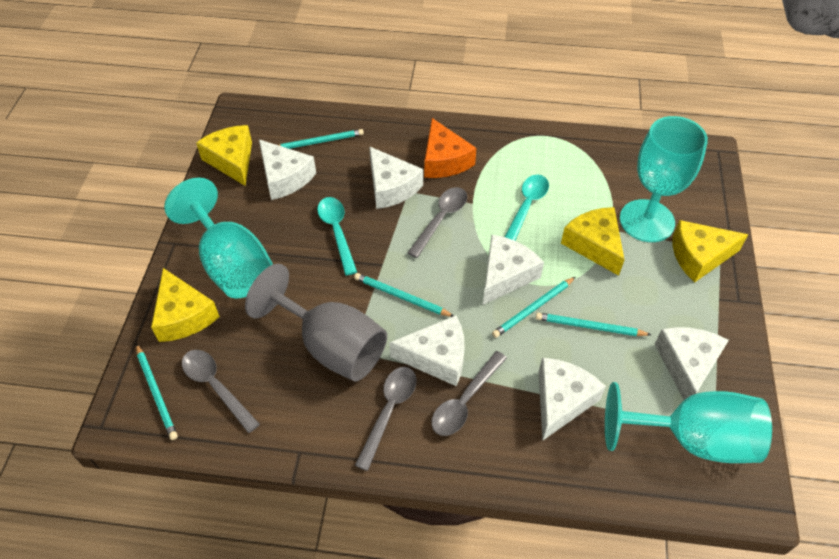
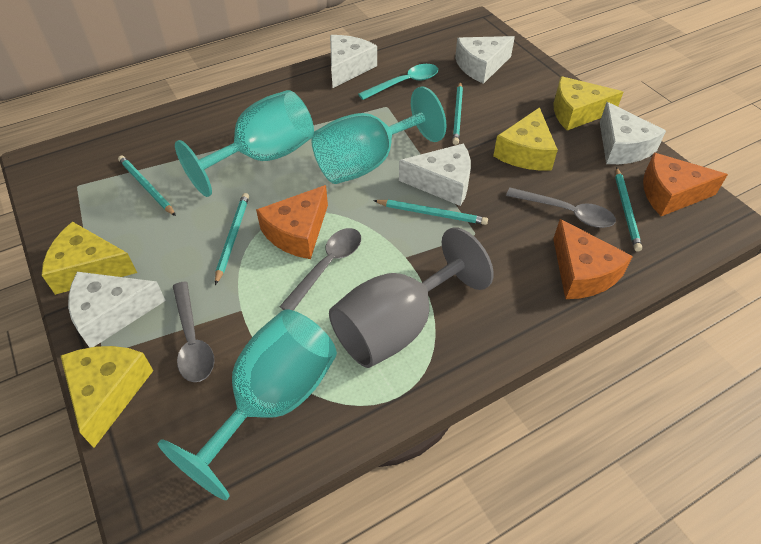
grey spoon: [182,350,260,433] [355,367,416,471] [407,187,467,258] [432,351,507,436] = 4 -> [173,281,215,382] [279,228,361,311] [506,187,616,228] = 3
orange cheese: [424,118,476,178] = 1 -> [256,185,328,259] [553,219,633,299] [643,153,728,216] = 3
turquoise spoon: [317,197,357,275] [505,175,549,241] = 2 -> [358,64,438,100] = 1
white cheese: [259,139,316,200] [369,146,423,209] [389,315,465,386] [483,235,544,305] [539,358,606,441] [655,327,729,400] = 6 -> [68,272,166,348] [330,35,377,88] [399,143,471,206] [455,36,515,84] [600,102,666,164] = 5

